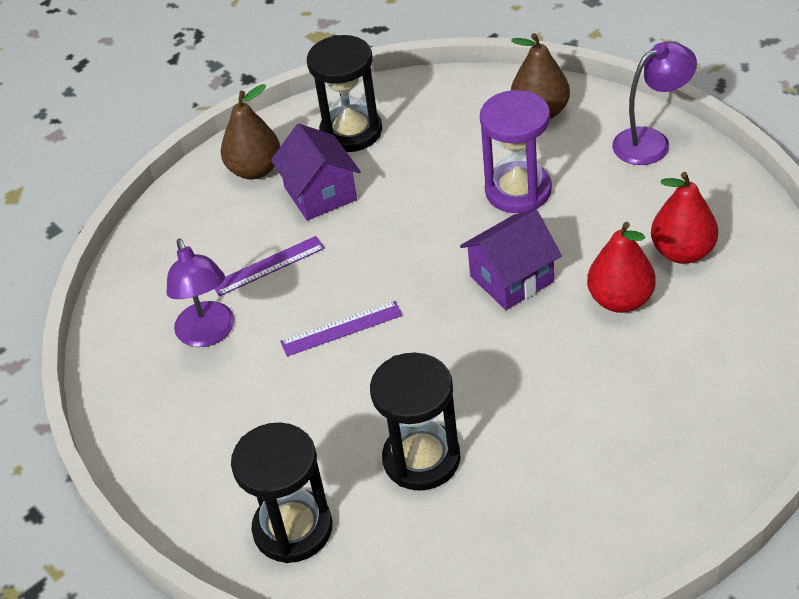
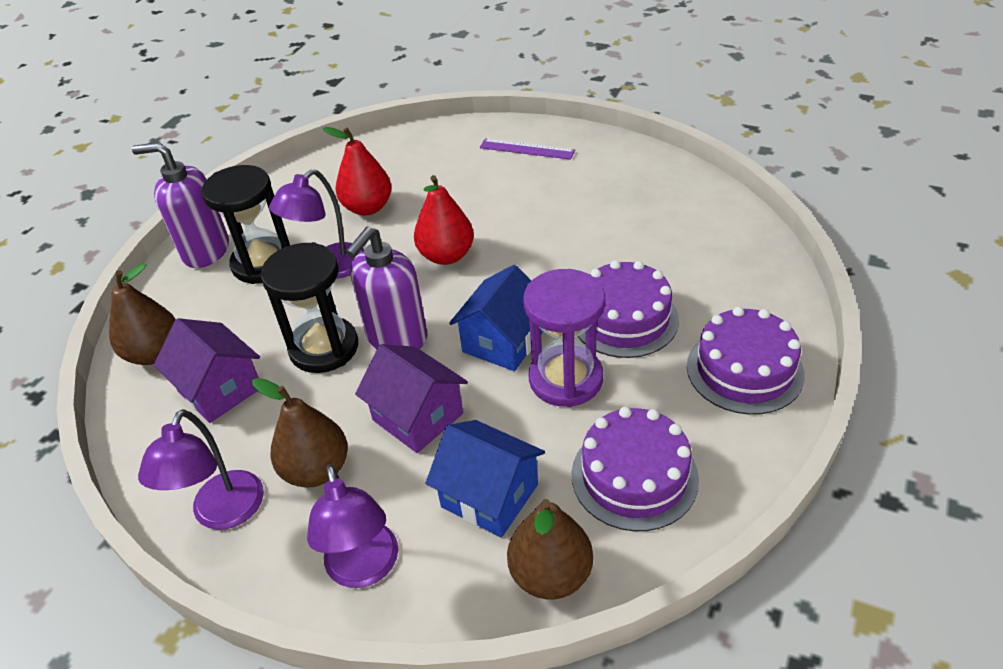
black hourglass: [231,422,332,563] [307,35,382,152] [370,352,461,491] = 3 -> [201,165,290,284] [261,242,358,373] = 2
blue house: none = 0 -> [425,420,545,538] [449,265,543,371] = 2
brown pear: [221,84,280,179] [511,33,570,119] = 2 -> [109,263,176,365] [252,378,348,488] [507,499,593,599] = 3
purple cake: none = 0 -> [572,407,699,531] [578,260,679,358] [687,307,805,415] = 3
purple lamp: [166,239,234,347] [612,41,697,165] = 2 -> [138,409,264,530] [269,169,365,278] [307,464,398,588] = 3
purple ruler: [214,236,325,297] [280,301,403,356] = 2 -> [480,139,575,160] = 1
purple soap dispenser: none = 0 -> [132,142,229,268] [346,227,427,349] = 2

